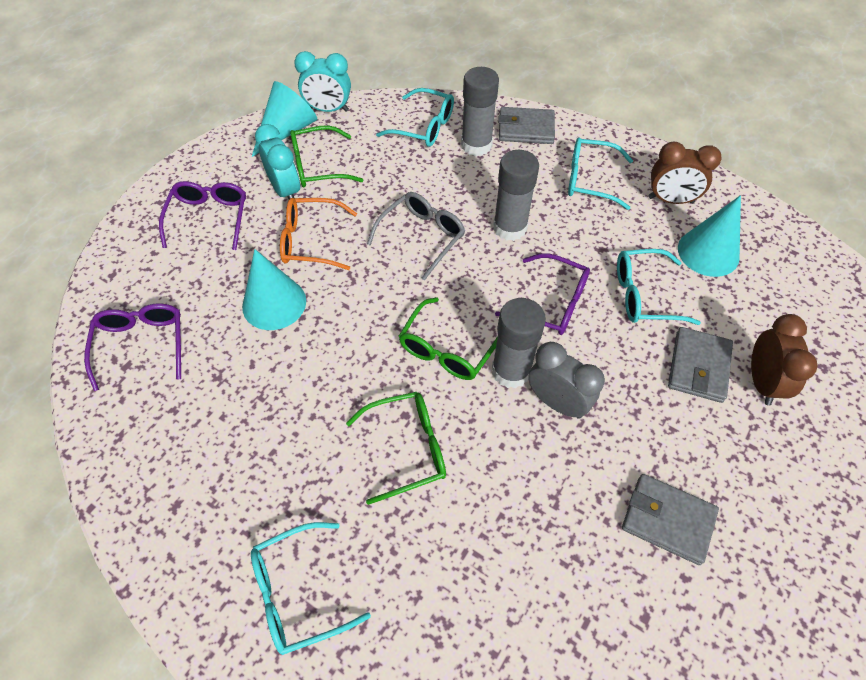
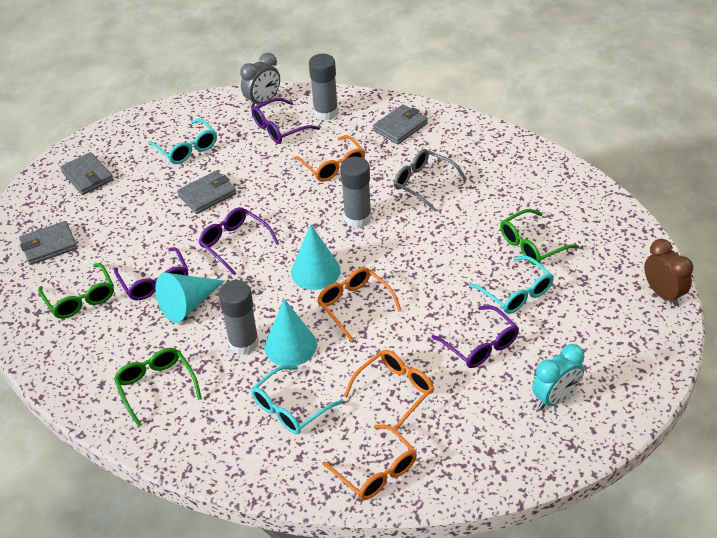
brown clock: [648,141,721,204] [751,314,818,406] = 2 -> [644,239,693,306] = 1
grey wallet: [498,107,555,144] [622,474,719,565] [668,327,733,403] = 3 -> [19,221,77,265] [60,152,113,195] [177,171,236,214] [373,104,428,145] = 4
orange glasses: [280,198,357,270] = 1 -> [293,135,365,182] [317,267,402,341] [322,424,417,500] [344,350,434,430] = 4
purple glasses: [84,303,181,391] [159,181,246,250] [495,253,590,335] = 3 -> [114,247,188,300] [198,207,279,276] [251,98,320,144] [431,305,519,368] = 4
turquoise clock: [255,124,300,199] [294,51,351,112] = 2 -> [532,344,584,409] = 1
turquoise glasses: [251,522,371,655] [376,88,454,147] [568,138,633,210] [617,249,701,325] = 4 -> [148,118,217,164] [251,365,342,434] [469,256,554,314] = 3

